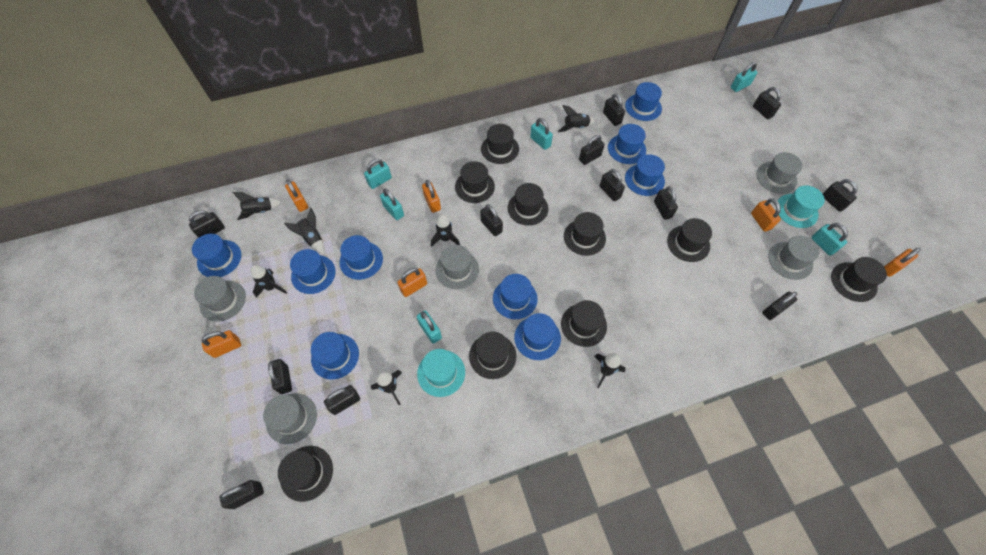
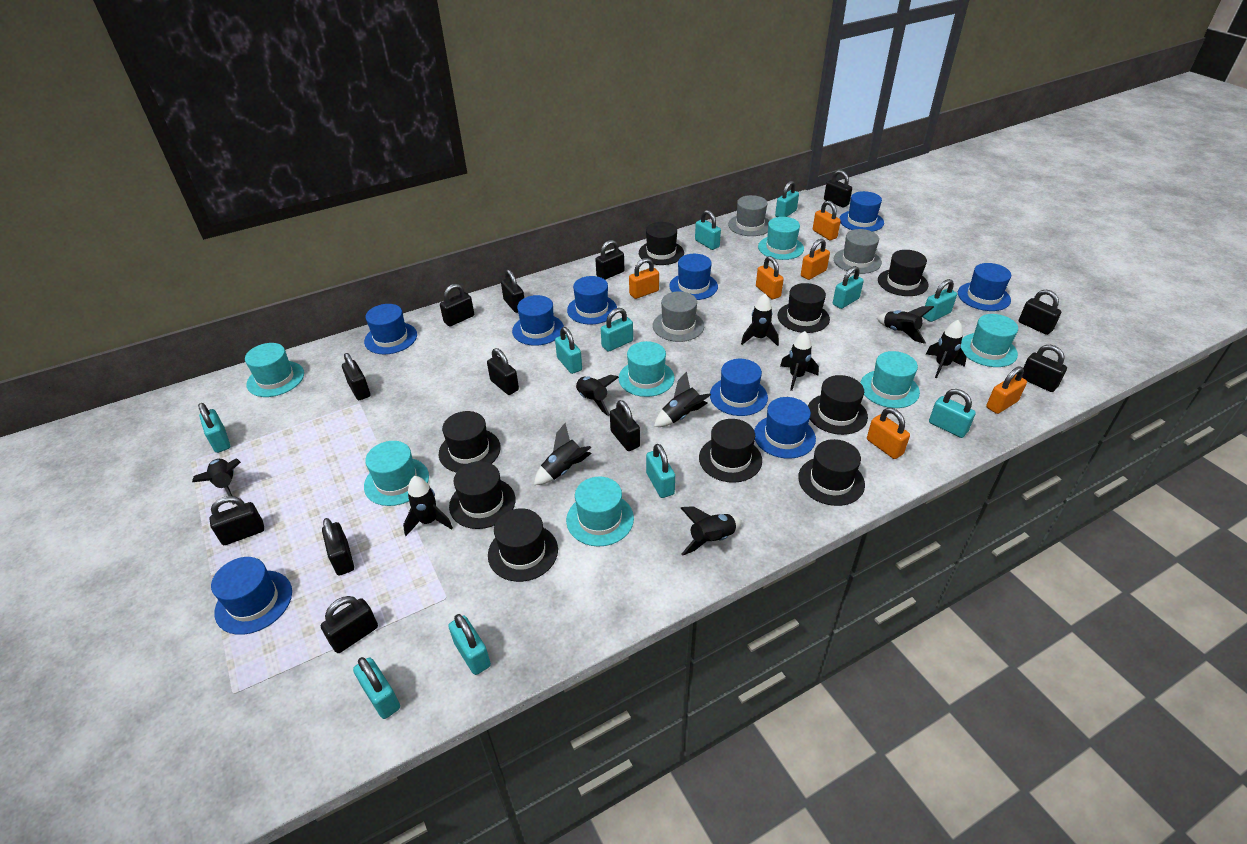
black rocket: [232,192,281,220] [251,265,287,298] [284,208,324,253] [371,370,402,405] [431,214,460,247] [558,105,594,132] [594,353,626,388] = 7 -> [192,459,241,505] [403,476,453,536] [534,423,592,485] [575,375,619,416] [654,372,711,427] [681,506,742,556] [741,294,779,346] [780,331,819,391] [877,306,934,344] [926,320,967,378] = 10
grey hat: [194,276,246,322] [263,393,317,444] [436,245,479,289] [757,152,802,194] [768,236,819,280] = 5 -> [653,291,704,342] [728,195,770,236] [834,229,882,274] = 3
turquoise hat: [417,349,465,397] [778,185,825,228] = 2 -> [245,343,304,397] [364,441,429,506] [566,477,634,546] [619,341,675,397] [758,217,804,260] [860,351,920,408] [961,314,1018,367] = 7
turquoise padlock: [364,159,392,189] [380,189,404,220] [417,310,442,344] [530,118,553,150] [731,62,758,92] [811,223,848,256] = 6 -> [198,403,230,453] [353,657,400,719] [448,614,491,675] [555,327,582,374] [601,308,633,352] [646,444,675,498] [695,210,721,250] [775,181,799,217] [833,266,864,309] [922,279,957,322] [929,389,976,438] = 11

